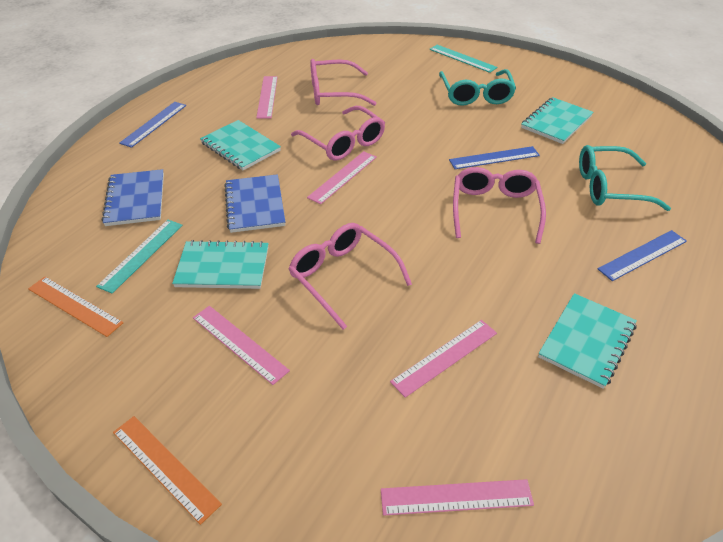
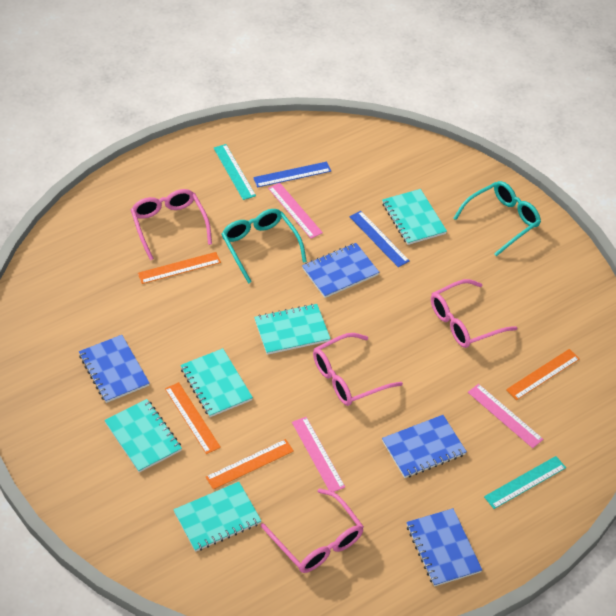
blue notebook: [102,169,164,226] [224,174,285,233] = 2 -> [79,335,150,403] [302,243,379,298] [382,415,467,478] [406,508,482,587] = 4
blue ruler: [119,102,186,148] [449,146,540,169] [598,230,687,281] = 3 -> [253,162,331,188] [350,211,410,267] = 2
orange ruler: [28,277,124,337] [113,416,222,525] = 2 -> [138,252,221,284] [165,382,221,454] [206,439,294,489] [506,349,580,400] = 4
pink ruler: [193,306,290,385] [256,76,278,119] [307,151,377,204] [381,479,534,515] [390,320,497,398] = 5 -> [268,183,323,239] [292,417,345,492] [468,384,543,448] = 3
turquoise notebook: [172,240,269,289] [200,120,281,170] [521,97,593,144] [538,293,637,389] = 4 -> [104,399,182,473] [173,482,262,552] [180,348,253,417] [254,304,331,355] [382,189,447,245] = 5

